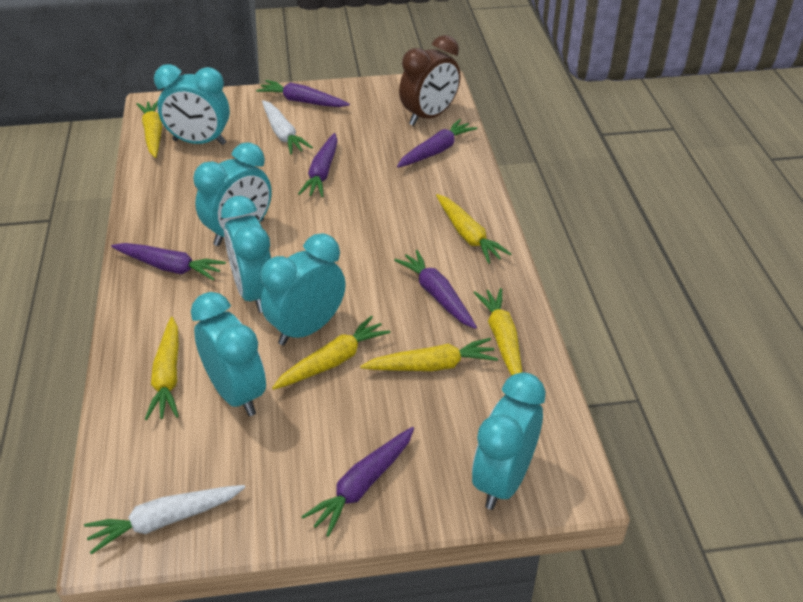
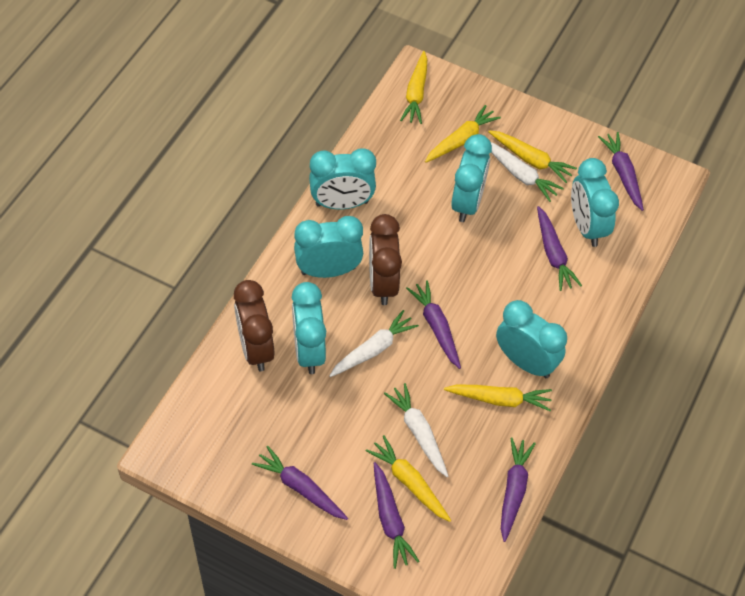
brown clock: [399,35,460,126] = 1 -> [234,280,275,371] [369,214,402,305] = 2
white carrot: [84,485,245,554] [262,100,313,155] = 2 -> [329,310,419,377] [384,383,448,477] [491,142,564,202] = 3
yellow carrot: [137,101,162,158] [145,317,179,420] [272,316,390,390] [360,338,498,371] [436,194,511,264] [474,288,522,376] = 6 -> [366,435,451,522] [400,51,427,124] [425,105,501,163] [444,385,552,411] [488,130,577,183] = 5

